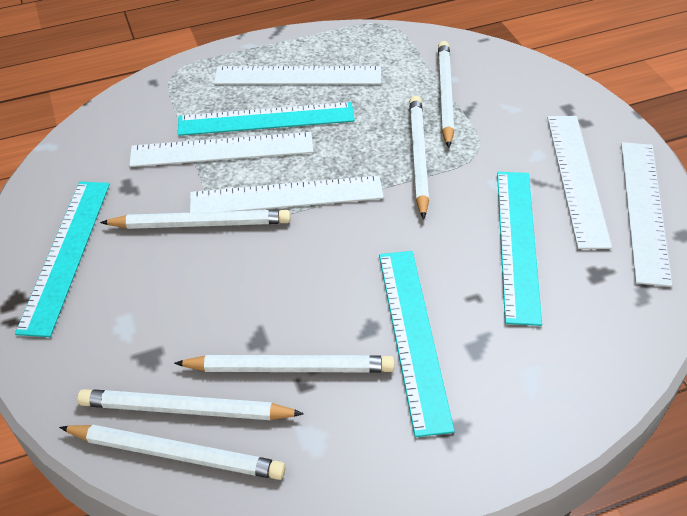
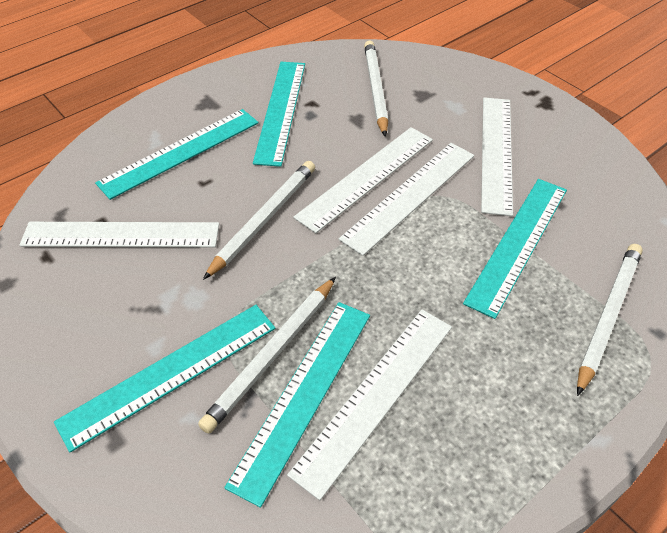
turquoise ruler: [15,182,110,337] [178,102,355,136] [379,251,455,437] [497,172,542,326] = 4 -> [54,305,275,453] [95,109,259,200] [224,302,370,508] [253,62,305,167] [463,179,567,319] = 5
white pencil: [59,424,285,480] [77,389,304,420] [100,210,291,229] [174,355,395,373] [409,95,429,220] [438,41,454,148] = 6 -> [198,277,336,433] [203,161,315,280] [364,40,388,137] [577,244,643,396] = 4

